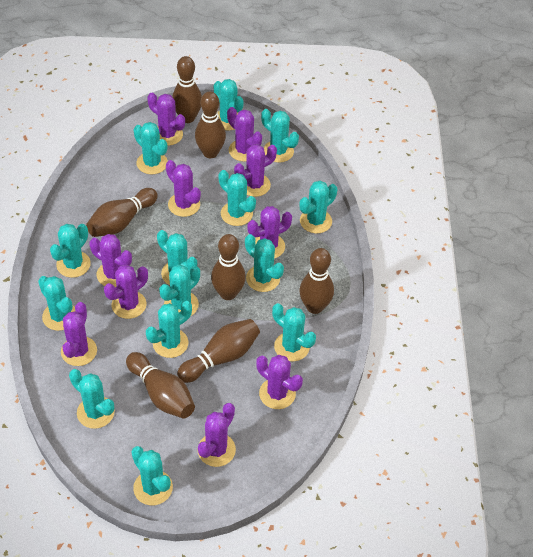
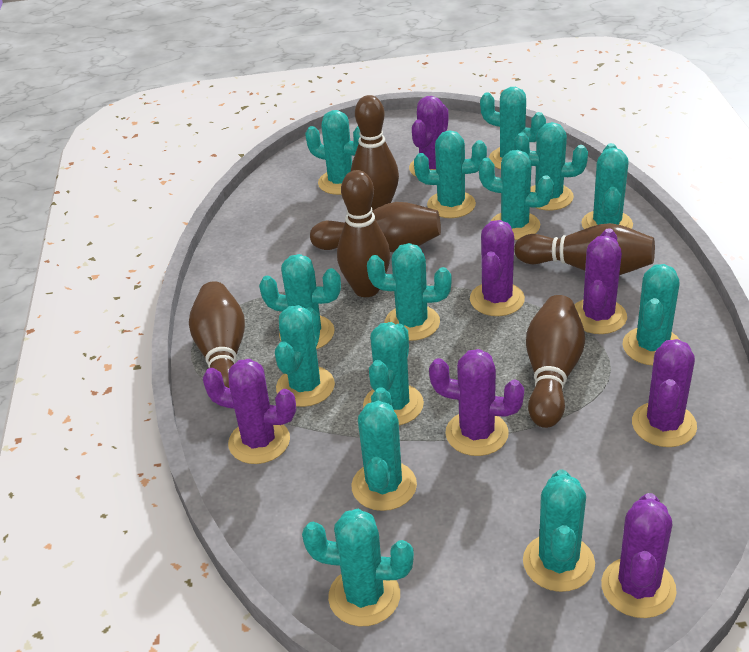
brown bowling pin: [86,188,158,237] [126,352,195,419] [172,56,202,123] [177,319,260,383] [195,91,226,158] [211,234,246,300] [299,248,334,314] = 7 -> [189,281,245,388] [310,202,441,252] [337,170,390,297] [351,95,399,211] [514,223,655,275] [526,295,585,428] = 6
purple cactus: [61,302,97,366] [89,234,132,287] [104,265,148,319] [147,93,185,146] [166,160,201,217] [197,403,236,467] [227,107,262,162] [234,144,277,197] [247,206,292,258] [256,355,303,409] = 10 -> [203,359,296,464] [409,96,448,177] [429,349,524,456] [470,220,525,316] [575,228,627,334] [601,493,677,618] [632,339,697,447] = 7

